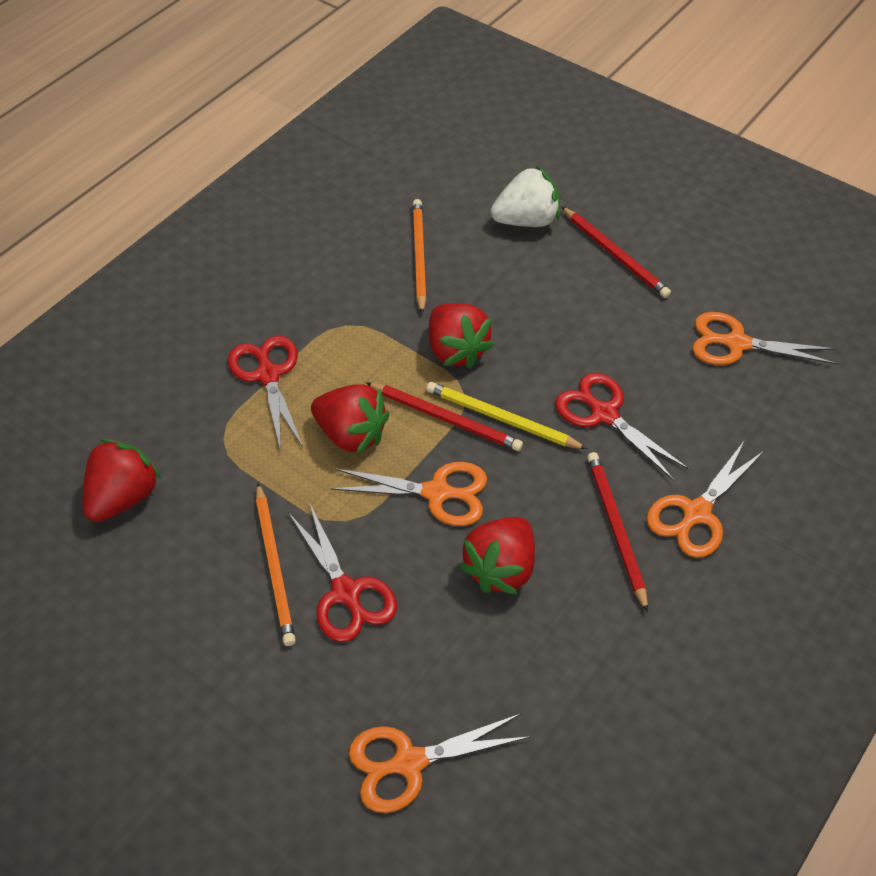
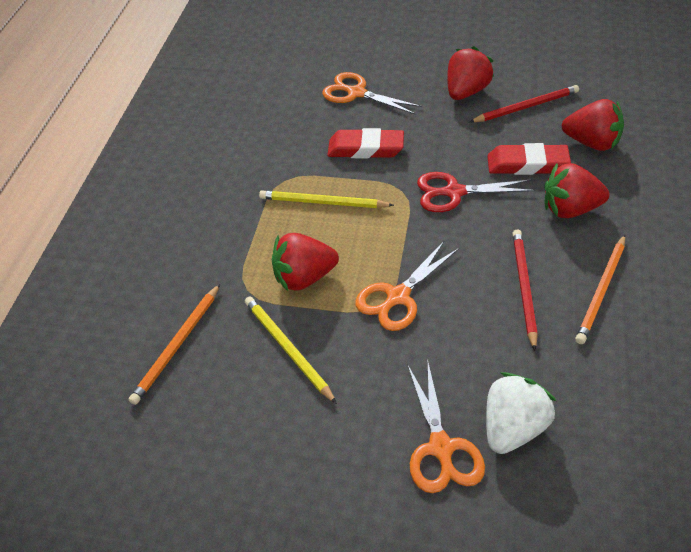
orange scissors: [330,462,487,526] [349,714,531,813] [646,440,765,558] [692,312,837,365] = 4 -> [322,72,422,114] [355,240,459,331] [407,359,485,493] = 3
red eraser: none = 0 -> [327,128,404,159] [487,143,571,175] = 2
red pencil: [366,382,523,451] [561,206,671,298] [587,452,648,612] = 3 -> [470,85,579,122] [513,229,538,351] = 2
red scissors: [228,336,303,451] [288,502,397,642] [555,373,689,481] = 3 -> [417,172,536,212] = 1
yellow pencil: [426,382,587,449] = 1 -> [245,296,337,404] [259,190,394,208] = 2

